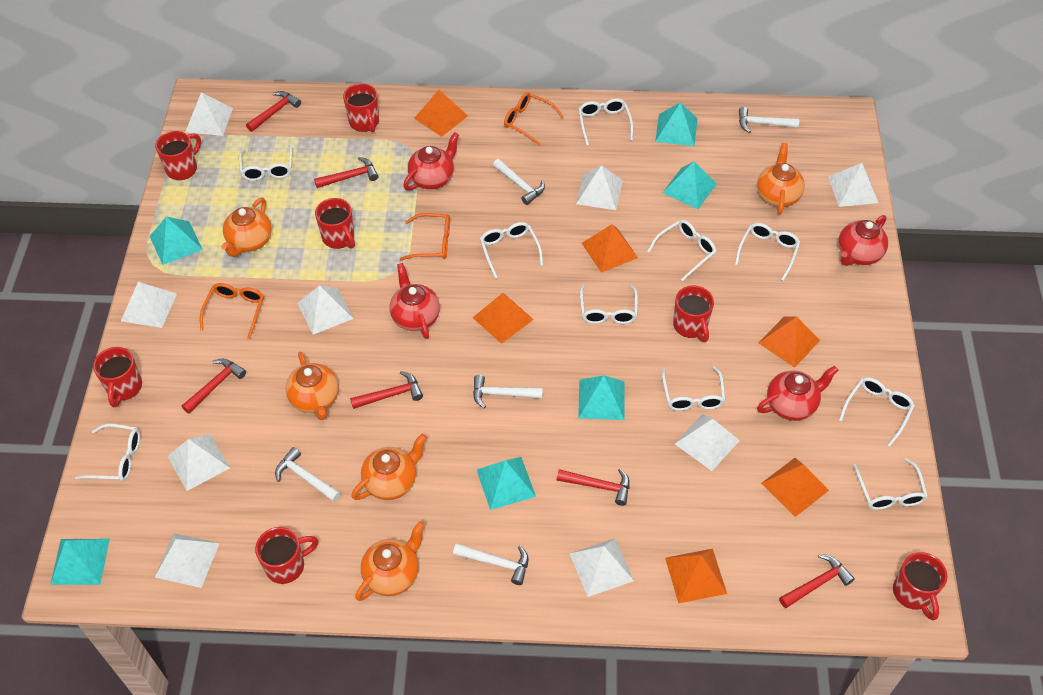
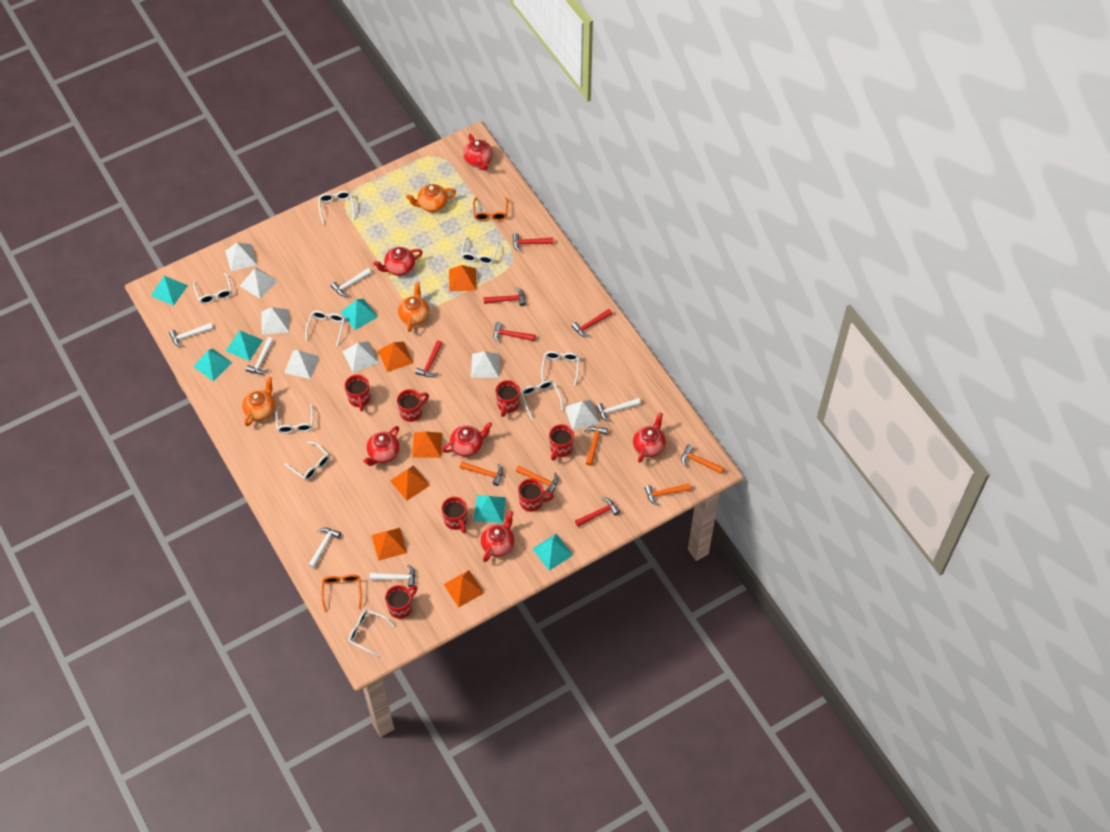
orange glasses: [200,283,264,339] [400,213,450,261] [504,92,564,146] = 3 -> [322,574,362,612] [473,197,508,221] = 2
orange hammer: none = 0 -> [460,462,503,486] [516,466,559,494] [585,427,608,466] [645,483,691,506] [681,445,724,474] = 5
orange teapot: [221,198,272,257] [285,352,339,420] [351,434,427,500] [355,521,425,601] [757,143,805,214] = 5 -> [242,377,275,426] [398,282,429,332] [406,184,456,212] = 3
red teapot: [390,263,440,339] [403,132,459,191] [757,366,839,421] [838,215,888,266] = 4 -> [363,426,400,466] [373,247,423,276] [442,422,492,457] [463,134,493,171] [481,511,515,562] [633,412,666,463] = 6
white glasses: [75,424,140,481] [239,145,292,181] [480,222,543,279] [578,98,633,146] [580,285,638,324] [647,220,716,281] [662,366,725,411] [735,223,800,281] [839,377,915,447] [853,458,928,510] = 10 -> [193,273,232,304] [275,404,313,433] [284,442,330,480] [305,311,345,346] [318,191,355,224] [348,609,395,656] [461,237,499,264] [521,380,563,420] [541,351,579,386] = 9
white hammer: [275,447,341,502] [453,543,528,585] [473,375,543,408] [493,159,545,205] [739,107,799,133] = 5 -> [169,323,213,347] [246,337,274,374] [308,528,341,568] [331,268,371,297] [370,564,416,587] [596,398,641,422] = 6
white pyramid: [121,282,177,328] [155,533,220,588] [167,434,230,491] [185,93,233,136] [297,285,353,334] [569,538,634,597] [576,165,623,210] [675,414,740,471] [828,163,878,207] = 9 -> [225,243,257,271] [240,268,277,299] [261,307,289,335] [284,350,319,379] [342,342,378,373] [471,351,500,378] [564,400,600,430] = 7

